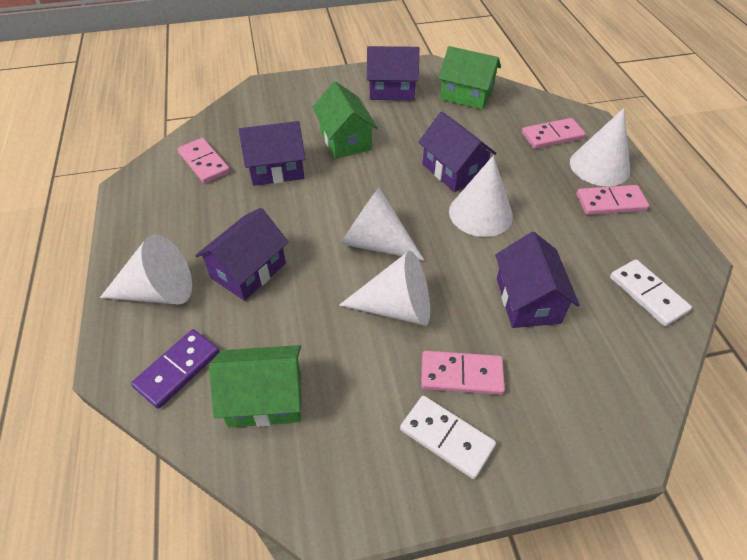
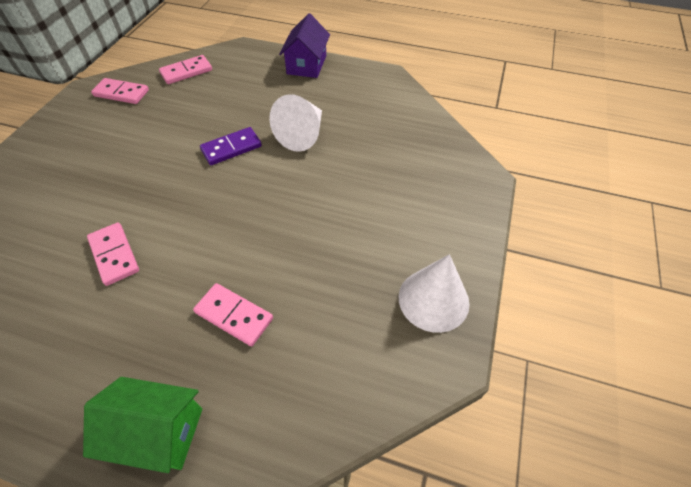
green house: [209,345,301,427] [312,81,378,159] [438,46,501,110] = 3 -> [83,377,202,473] = 1
purple house: [195,208,289,301] [238,121,305,186] [367,46,419,100] [418,112,497,192] [495,232,580,328] = 5 -> [279,13,330,78] = 1
white cone: [100,234,192,305] [339,251,430,326] [340,188,424,261] [449,155,513,237] [570,108,630,186] = 5 -> [269,94,322,152] [399,254,469,333] = 2
white domino: [400,396,496,479] [610,259,692,326] = 2 -> none = 0

